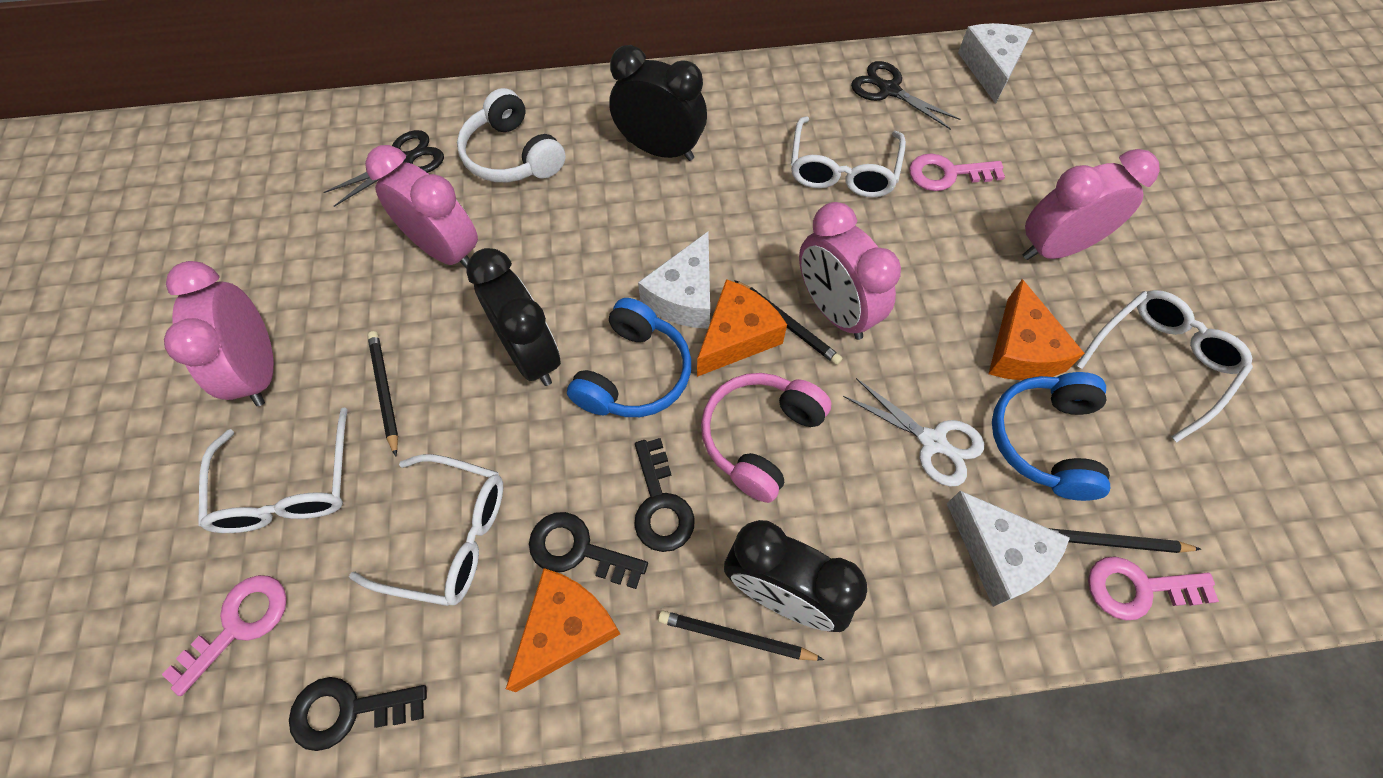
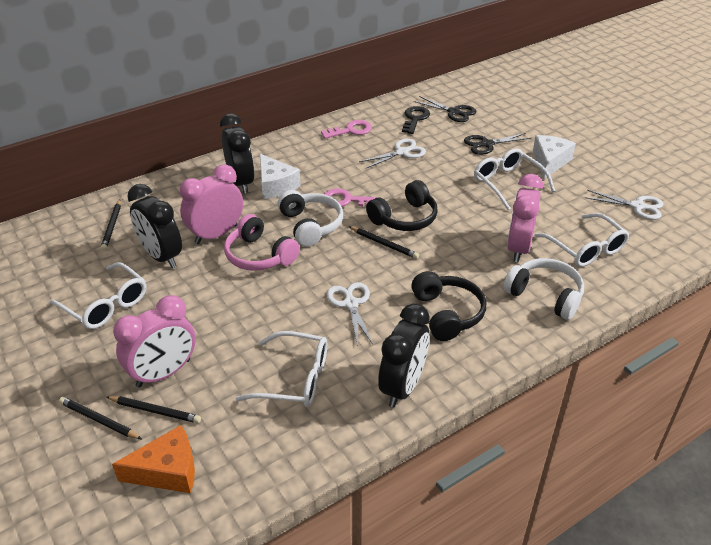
black headphones: none = 0 -> [366,180,438,231] [411,271,486,341] = 2
black key: [289,677,427,751] [529,512,648,589] [634,438,695,552] = 3 -> [402,106,430,134] = 1
blue headphones: [567,298,691,417] [992,372,1110,501] = 2 -> none = 0
orange cheese: [506,568,620,692] [697,279,787,377] [989,279,1085,380] = 3 -> [112,425,195,493] = 1
pink clock: [164,261,274,406] [365,145,478,268] [799,202,901,340] [1023,149,1160,260] = 4 -> [113,295,196,388] [180,164,243,244] [507,174,543,262] = 3
pink key: [162,575,287,696] [909,153,1005,191] [1088,556,1219,621] = 3 -> [321,120,372,139] [324,188,378,207] = 2
white cheese: [638,232,710,329] [947,491,1070,607] [958,23,1033,104] = 3 -> [260,154,301,199] [533,135,576,179] = 2
white headphones: [457,88,566,182] = 1 -> [278,190,343,247] [503,258,584,320] = 2
white scissors: [843,378,984,487] = 1 -> [327,282,373,346] [359,139,426,169] [585,190,663,220] = 3

